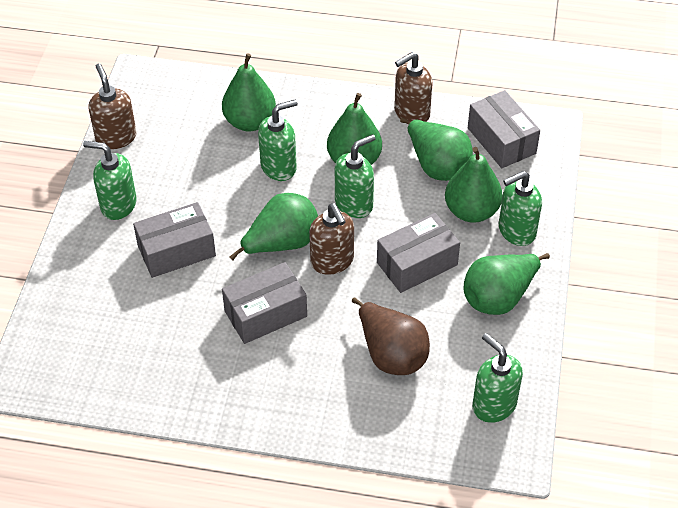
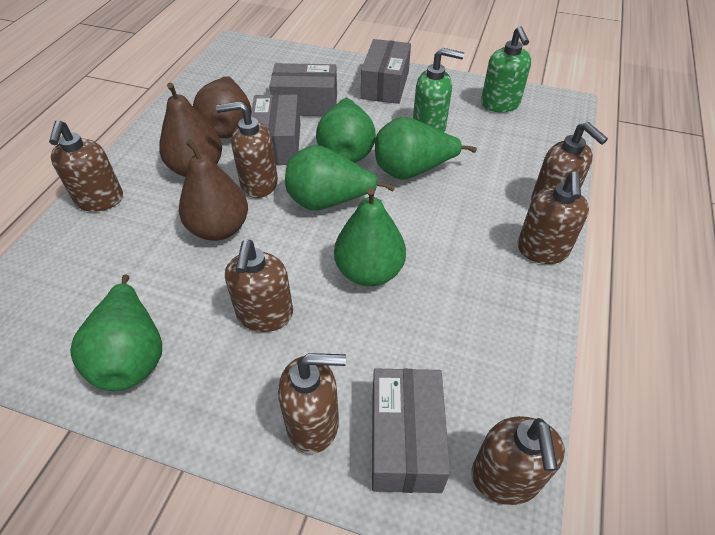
brown pear: [352,298,430,375] = 1 -> [159,83,222,177] [179,139,248,241] [193,76,251,138] = 3
brown soap dispenser: [88,63,137,149] [309,203,354,275] [394,52,433,122] = 3 -> [49,120,123,212] [216,101,278,198] [225,240,293,332] [278,353,346,454] [471,416,565,505] [517,171,589,264] [531,122,608,201] = 7
green pear: [222,53,276,131] [229,193,318,260] [327,93,382,165] [400,118,473,181] [445,147,503,223] [463,253,550,315] = 6 -> [70,274,162,391] [285,145,395,210] [316,97,376,163] [334,187,406,286] [375,117,477,180] = 5
green soap dispenser: [83,141,137,220] [258,99,298,181] [335,134,376,218] [472,333,523,423] [499,171,542,246] = 5 -> [413,48,464,132] [481,26,531,112] = 2

